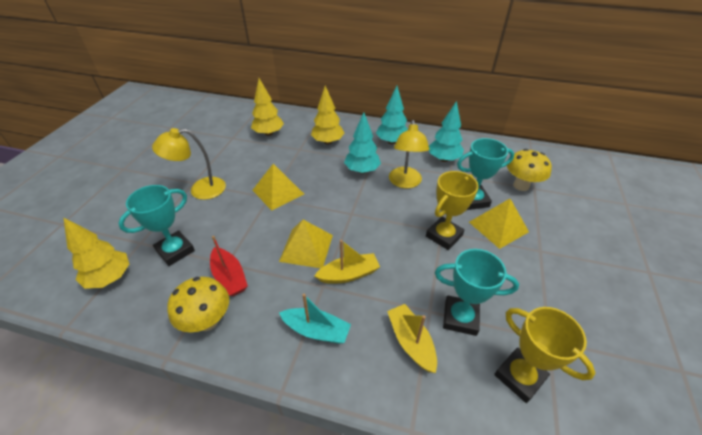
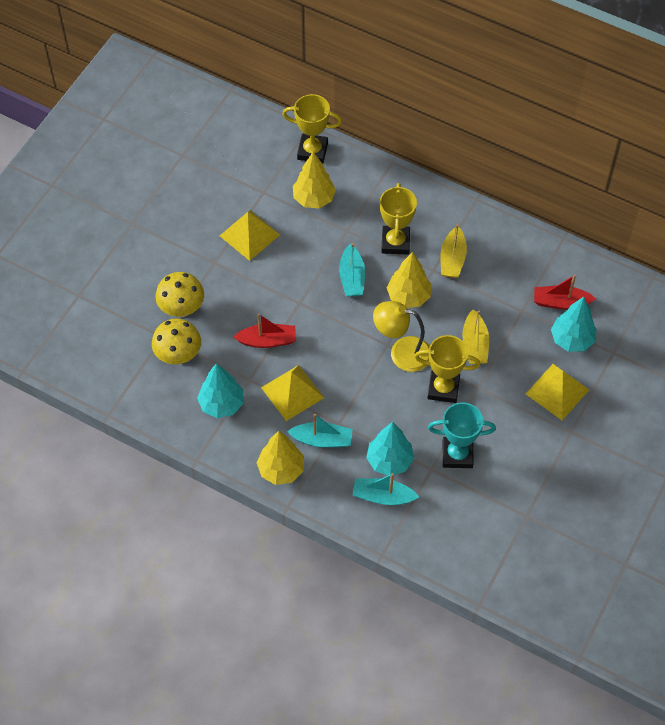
red boat: [210,236,248,296] = 1 -> [233,313,296,348] [534,274,596,310] = 2
turquoise boat: [279,294,351,344] = 1 -> [287,414,352,448] [339,243,365,297] [353,473,419,505] = 3
turquoise trophy: [118,185,195,266] [435,249,519,336] [457,138,514,210] = 3 -> [428,402,496,468] = 1
yellow lamp: [152,128,226,200] [389,120,429,188] = 2 -> [373,301,430,372] = 1
yellow trophy: [426,171,479,250] [494,307,595,403] = 2 -> [282,94,342,163] [380,183,417,255] [414,335,480,403] = 3

